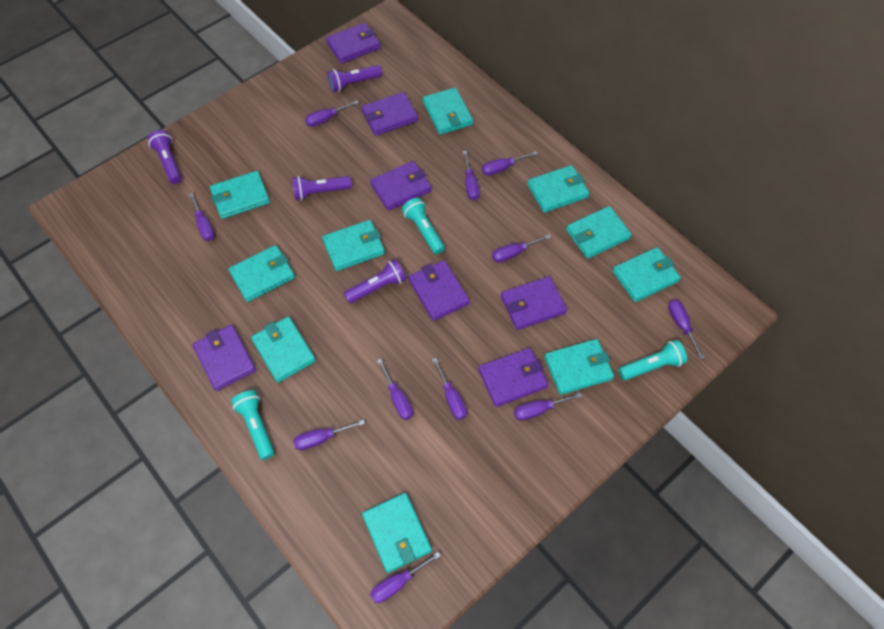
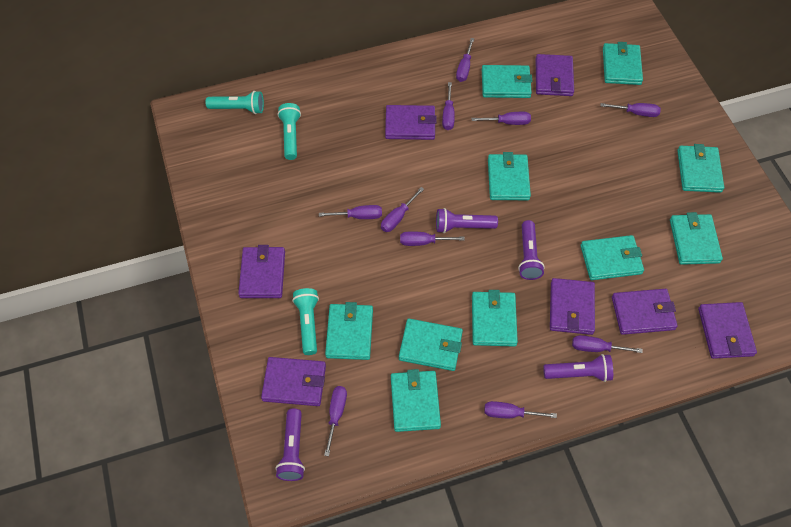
purple screwdriver: [189,193,215,241] [293,419,365,450] [305,100,359,127] [370,552,441,603] [377,359,413,420] [432,358,467,420] [463,151,480,201] [482,151,537,176] [492,235,551,263] [514,393,582,421] [668,299,704,360] = 11 -> [319,205,382,219] [324,386,347,456] [381,187,424,232] [400,231,465,246] [442,82,455,130] [456,38,474,82] [471,112,531,125] [484,401,557,418] [572,335,642,353] [600,103,661,117] = 10

